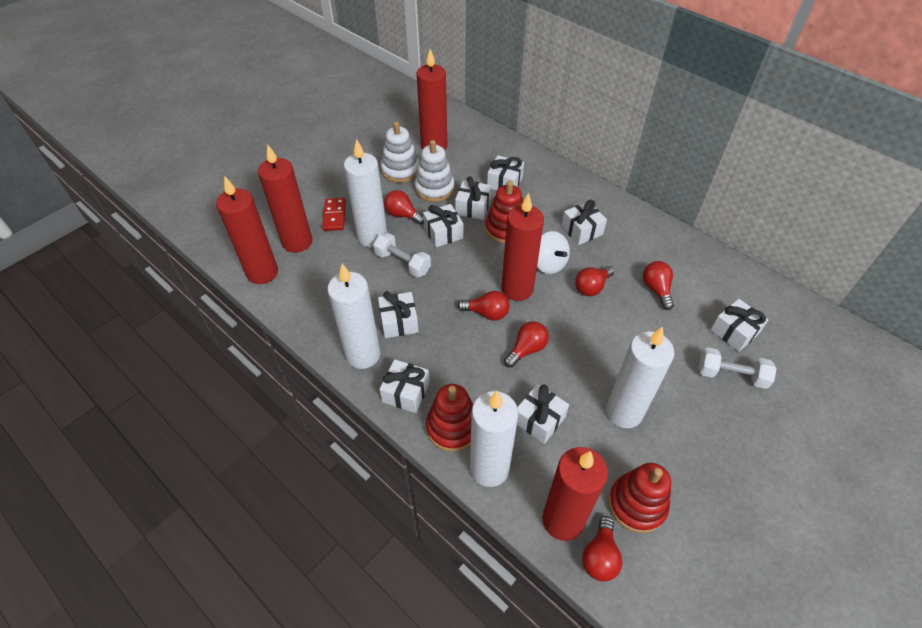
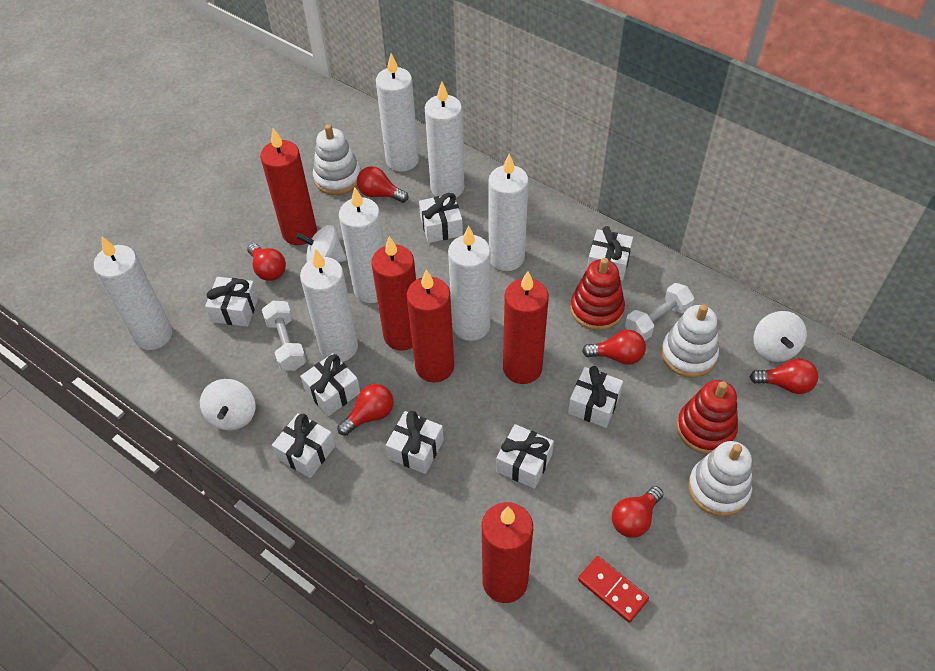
red stacking toy: [426,384,473,452] [485,181,523,244] [608,463,671,533] = 3 -> [570,258,625,330] [677,380,738,454] = 2
white candle: [327,264,380,369] [344,139,387,247] [470,391,518,487] [606,326,674,428] = 4 -> [94,237,172,350] [300,249,358,362] [339,187,385,303] [376,53,419,172] [425,82,465,198] [448,225,490,341] [489,154,529,271] = 7
white spinning top: [537,231,570,274] = 1 -> [200,379,255,431] [296,225,347,263] [754,311,807,362] = 3
white stacking toy: [381,121,419,183] [415,140,455,202] = 2 -> [313,124,361,195] [661,304,719,378] [688,441,752,517] = 3

